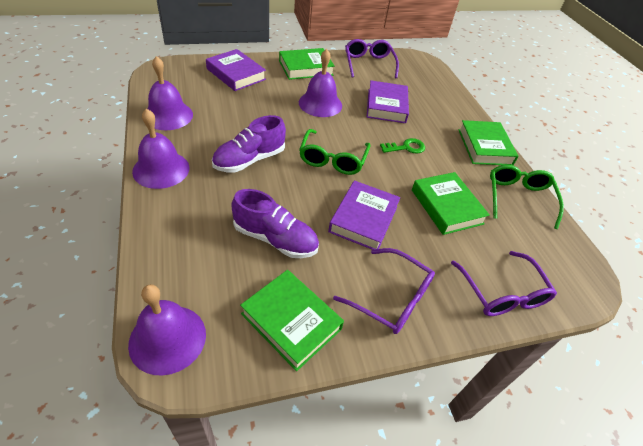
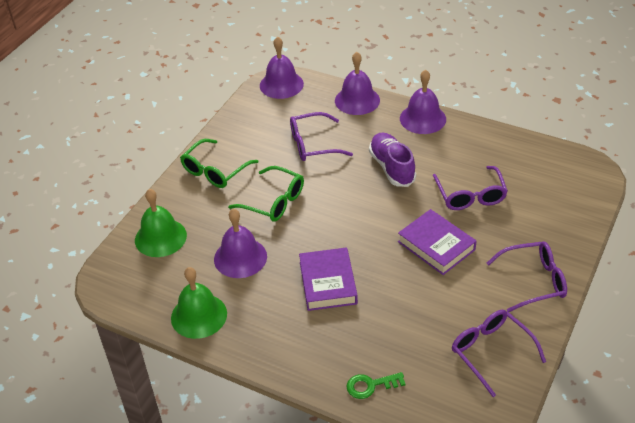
green bell: none = 0 -> [135,189,187,257] [171,267,227,339] = 2
green book: [240,270,344,371] [279,48,335,80] [412,172,490,235] [458,120,519,165] = 4 -> none = 0
purple book: [206,49,266,91] [328,180,400,250] [367,80,409,123] = 3 -> [299,247,358,311] [398,209,477,275] = 2
purple glasses: [333,248,435,334] [345,39,399,78] [451,251,557,316] = 3 -> [290,112,353,161] [433,166,508,210] [452,310,546,397] [487,241,567,312] = 4
purple shoe: [212,115,286,172] [232,189,319,258] = 2 -> [369,132,416,187] = 1

